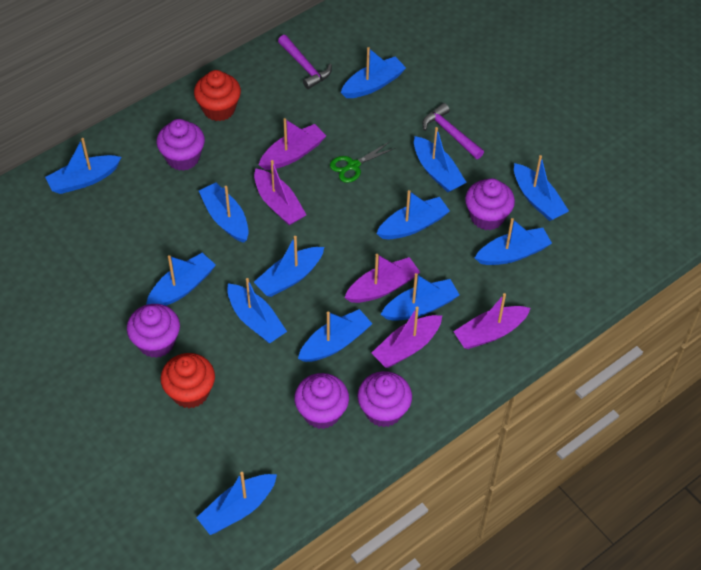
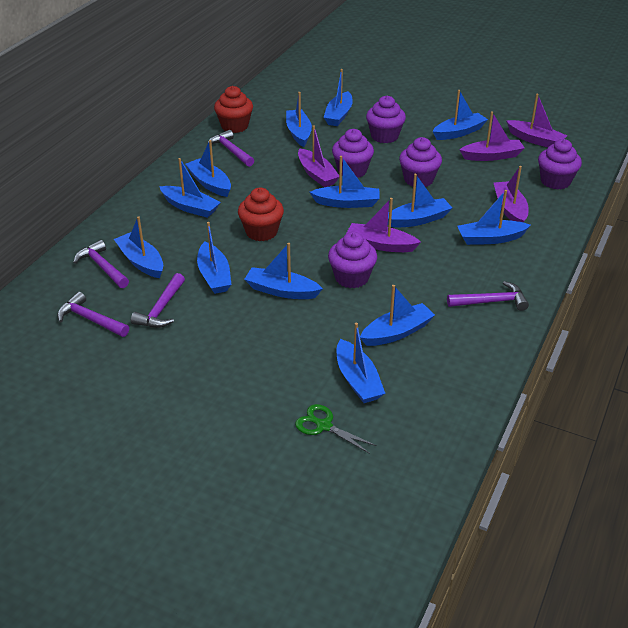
purple hammer: [278,35,332,89] [422,103,484,159] = 2 -> [57,292,129,337] [73,240,129,288] [131,273,185,328] [207,130,254,167] [447,281,529,311] = 5

